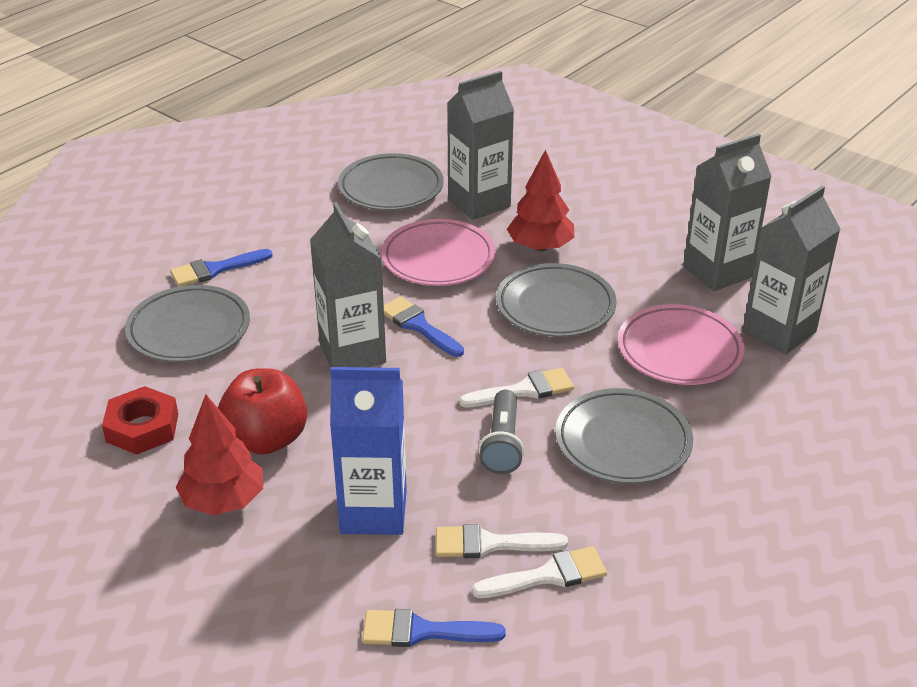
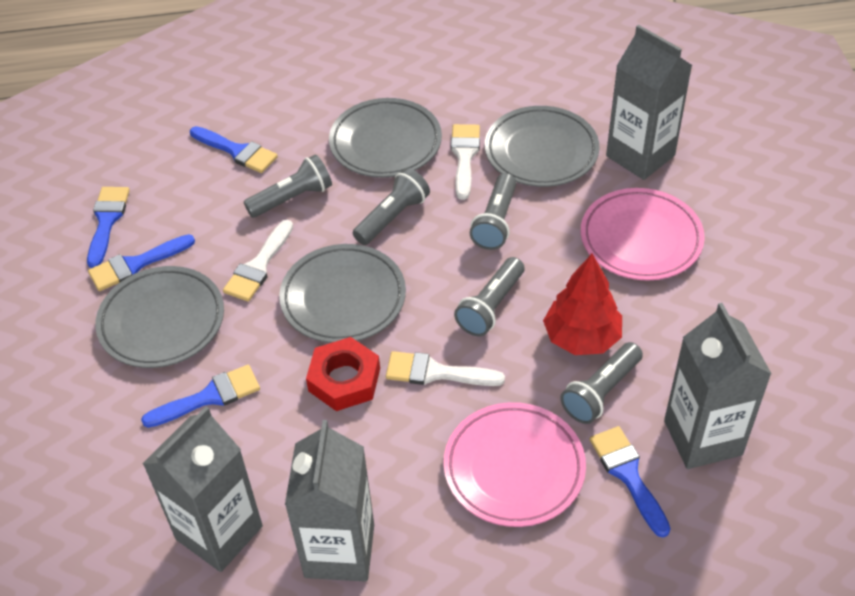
blue brush: [170,249,273,287] [362,609,506,647] [384,296,464,357] = 3 -> [87,187,130,268] [88,234,195,291] [141,365,260,428] [190,126,278,173] [590,426,670,537] = 5
blue carton: [330,367,407,535] = 1 -> none = 0
grey flashlight: [479,390,524,474] = 1 -> [244,154,332,218] [353,168,430,245] [454,257,524,336] [470,173,516,250] [560,342,643,424] = 5
red apple: [218,368,307,455] = 1 -> none = 0
red tree: [175,394,263,515] [507,149,575,251] = 2 -> [543,254,622,355] = 1

